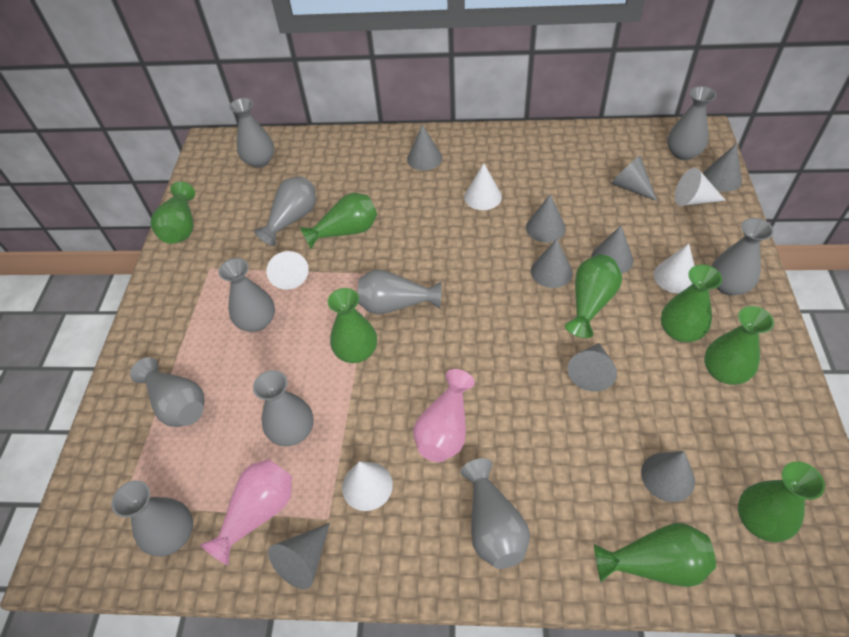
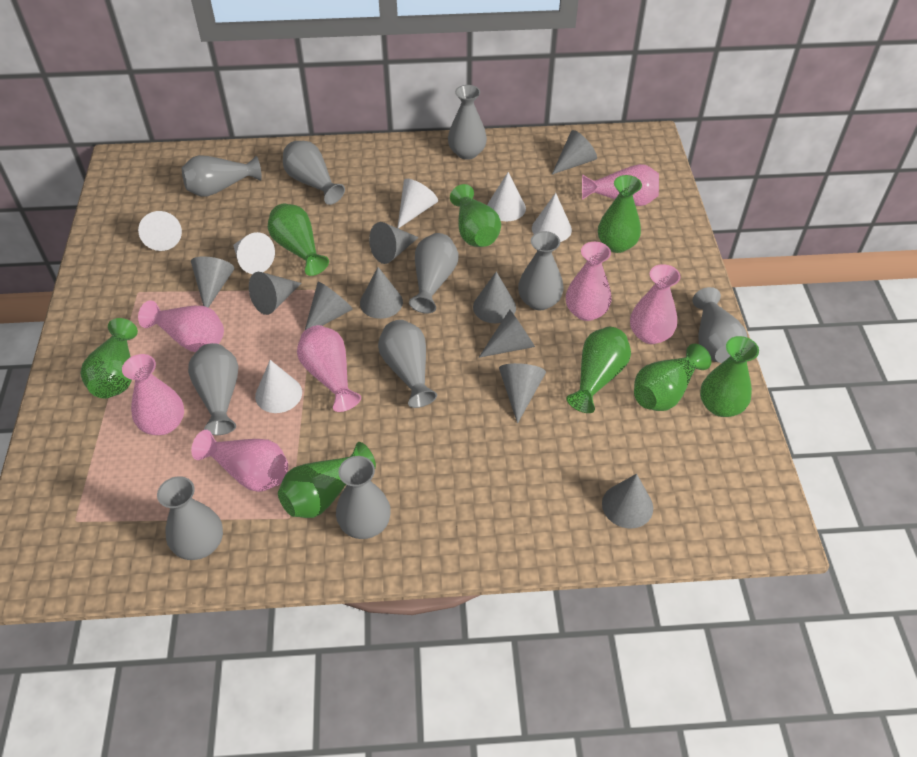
grey cone: [268,523,330,589] [407,125,442,171] [526,194,566,242] [531,239,573,288] [567,343,617,392] [591,226,633,274] [611,155,657,201] [641,451,695,502] [703,143,742,192] = 9 -> [191,256,235,308] [249,272,302,315] [305,282,353,330] [360,267,403,319] [369,222,419,264] [473,272,516,323] [479,310,535,358] [499,363,546,424] [552,130,597,175] [602,474,653,528] = 10
pink vase: [200,459,292,565] [413,369,475,462] = 2 -> [122,354,184,435] [138,300,224,352] [191,430,288,492] [297,325,361,412] [566,242,612,321] [582,164,659,206] [630,264,680,344] = 7
white cone: [266,251,309,290] [342,461,393,511] [464,163,502,210] [654,243,695,293] [675,168,726,206] = 5 -> [138,211,182,251] [233,232,275,274] [255,360,302,413] [397,179,438,228] [487,172,526,221] [532,193,572,242] = 6

